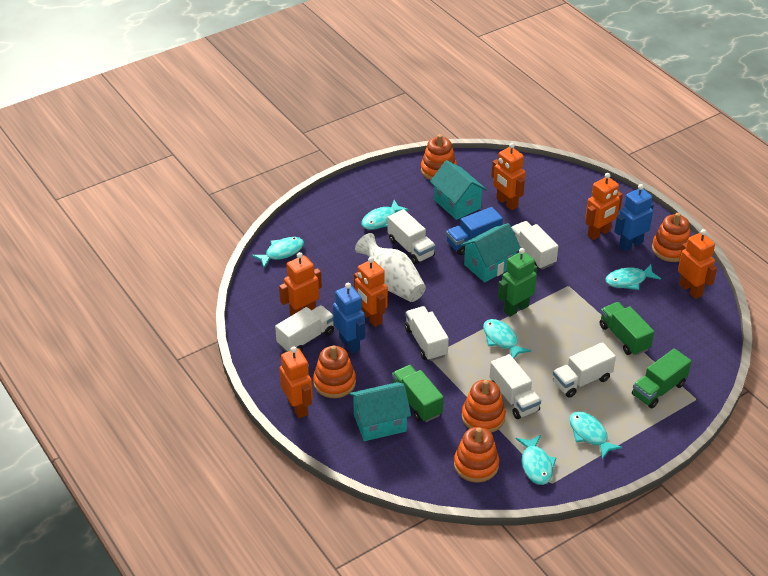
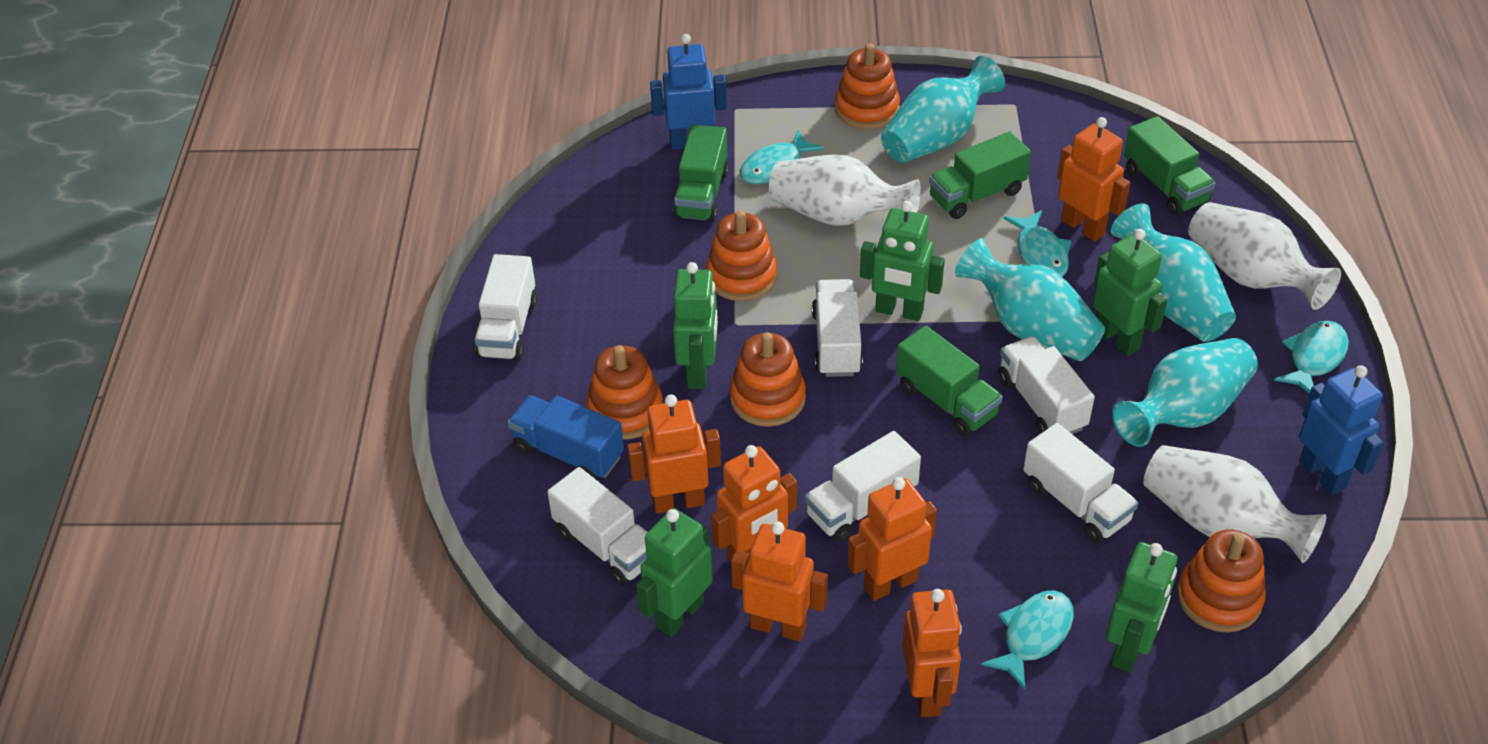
green robot: [498,248,537,317] = 1 -> [636,508,713,637] [673,262,718,389] [860,201,945,321] [1092,229,1167,356] [1106,542,1177,673] = 5
green truck: [392,365,444,422] [600,302,654,356] [632,348,692,409] = 3 -> [673,124,729,222] [896,326,1003,436] [929,132,1031,219] [1124,116,1216,215] = 4
turquoise fish: [252,237,304,268] [361,200,409,230] [483,319,531,358] [516,435,556,485] [569,411,622,459] [605,264,661,290] = 6 -> [740,130,825,184] [981,590,1074,690] [1004,210,1071,277] [1274,321,1349,394] = 4
turquoise house: [350,382,411,441] [430,160,487,220] [461,223,521,282] = 3 -> none = 0
turquoise vase: none = 0 -> [881,56,1005,163] [955,238,1105,361] [1111,203,1236,342] [1112,338,1258,447] = 4
white vase: [355,233,426,302] = 1 -> [769,155,921,226] [1143,445,1326,563] [1188,202,1341,310] = 3

